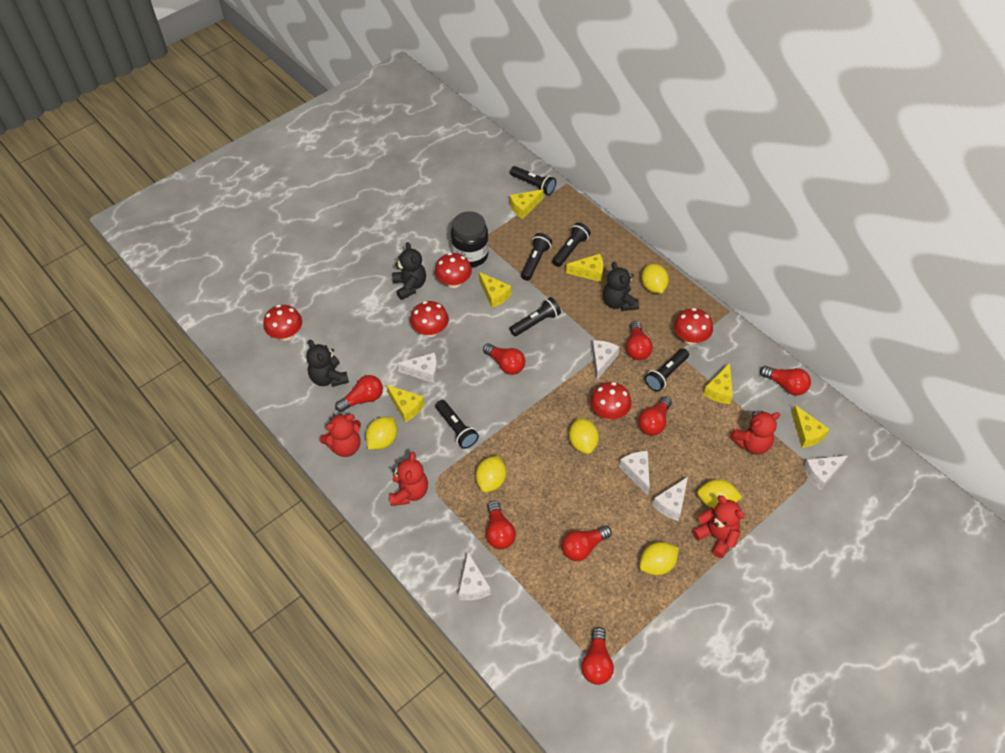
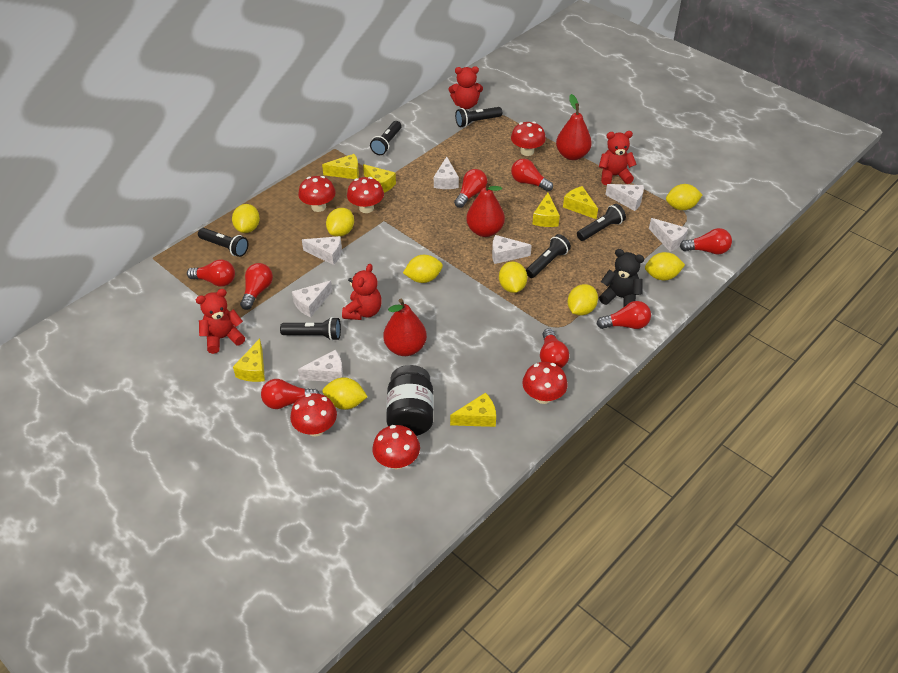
black teddy bear: [306,340,349,387] [392,242,426,300] [603,262,639,311] = 3 -> [599,249,644,307] = 1
red mushroom: [263,305,302,341] [410,301,449,337] [435,253,472,288] [590,382,631,420] [674,308,713,345] = 5 -> [290,393,337,437] [298,176,336,212] [347,177,384,213] [372,425,420,469] [511,121,546,156] [522,362,568,404] = 6
red pear: none = 0 -> [383,298,427,356] [466,181,505,237] [556,94,592,160] = 3
white cheese: [397,352,437,383] [459,552,491,600] [592,340,619,381] [619,451,650,495] [653,477,688,521] [803,456,848,490] = 6 -> [292,281,332,317] [298,350,343,382] [302,236,342,265] [434,157,459,189] [492,235,532,264] [605,184,644,211] [649,218,688,252] = 7
yellow lemon: [366,417,397,449] [476,455,506,492] [569,417,599,454] [639,542,679,575] [641,264,669,293] [697,479,742,509] = 6 -> [232,204,260,233] [323,377,368,410] [326,208,354,236] [403,255,443,283] [499,261,527,293] [567,284,598,316] [645,252,685,281] [666,184,702,210] = 8

